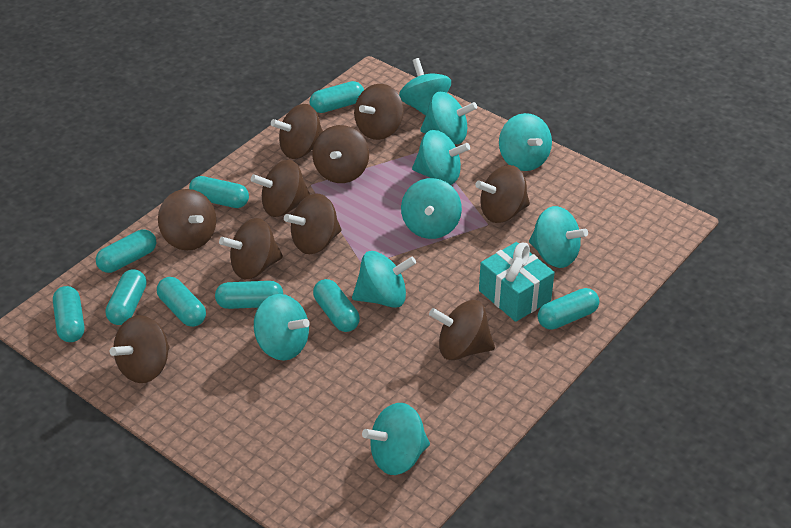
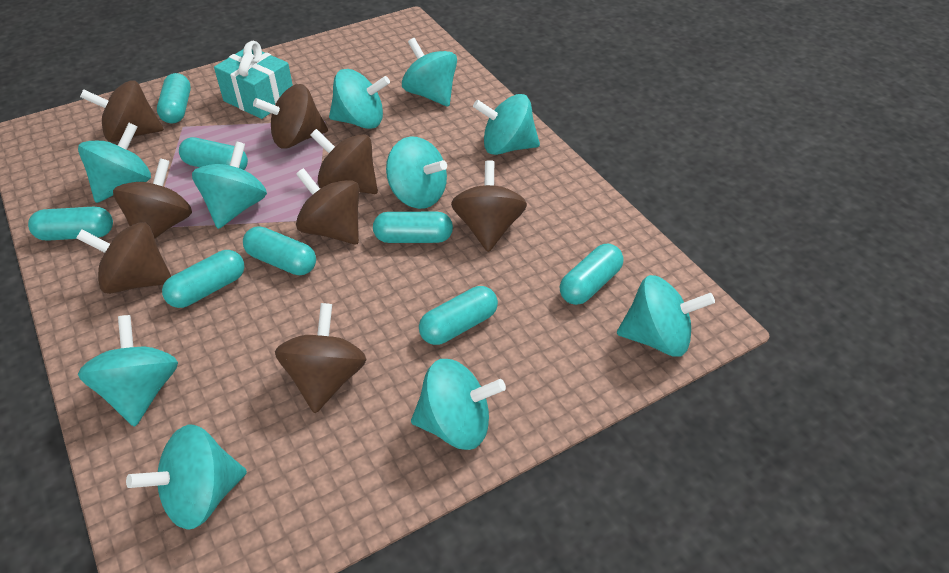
brown spinning top: [110,315,170,383] [158,189,216,250] [219,218,283,279] [251,160,310,217] [271,104,323,159] [284,194,342,254] [312,125,369,183] [354,84,404,140] [429,300,495,360] [475,165,530,223] = 10 -> [77,222,171,294] [80,80,164,142] [113,159,192,238] [253,84,328,148] [275,303,367,413] [296,168,360,245] [310,129,378,194] [451,160,527,252] = 8
turquoise capsule: [53,286,84,342] [96,229,156,273] [105,269,147,325] [157,277,206,327] [189,176,249,208] [215,281,283,309] [310,81,364,113] [313,279,360,332] [538,288,599,330] = 9 -> [28,207,113,241] [157,73,191,124] [162,250,244,308] [179,137,248,170] [243,226,316,275] [373,212,453,243] [419,286,498,345] [560,243,623,305] = 8
turquoise spinning top: [254,294,310,361] [352,251,416,308] [362,403,430,475] [399,58,451,116] [401,178,462,239] [412,130,470,185] [420,92,477,144] [499,113,552,171] [529,206,588,268] = 9 -> [78,123,151,203] [78,315,178,427] [126,424,247,530] [192,141,267,229] [329,69,390,129] [386,136,447,209] [402,38,457,107] [411,359,506,450] [473,94,540,155] [617,275,715,357] = 10

